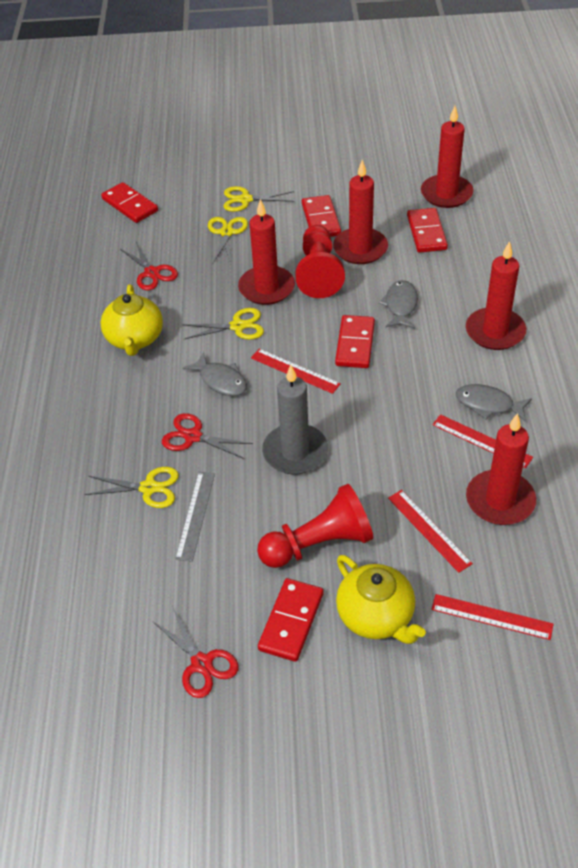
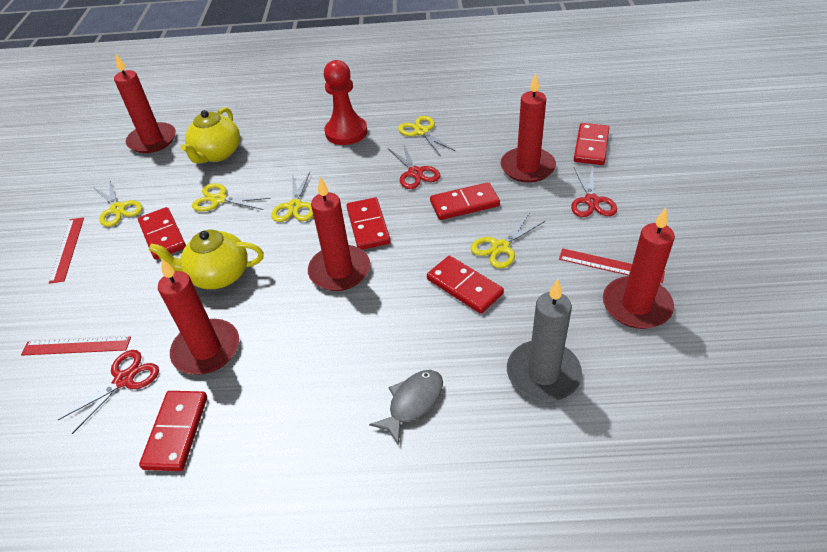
grey fish: [183,352,247,396] [379,280,418,329] [456,384,532,422] = 3 -> [369,370,443,445] = 1
grey ruler: [175,472,215,562] = 1 -> none = 0
red domino: [101,182,158,223] [258,578,323,662] [302,195,341,237] [335,315,375,368] [407,208,448,253] = 5 -> [138,207,186,260] [139,391,207,471] [347,197,391,250] [427,256,504,314] [430,182,500,220] [574,123,609,165] = 6
red pawn: [257,484,373,568] [295,225,345,298] = 2 -> [324,60,367,145] = 1
red ruler: [251,349,341,394] [388,490,473,573] [431,594,553,640] [433,414,533,468] = 4 -> [21,336,131,356] [49,217,84,284] [559,249,665,283] = 3
yellow scissors: [85,467,179,508] [183,308,264,340] [208,217,248,263] [224,186,294,212] = 4 -> [93,179,142,227] [192,183,271,212] [271,172,313,222] [398,116,455,156] [471,214,545,268] = 5

